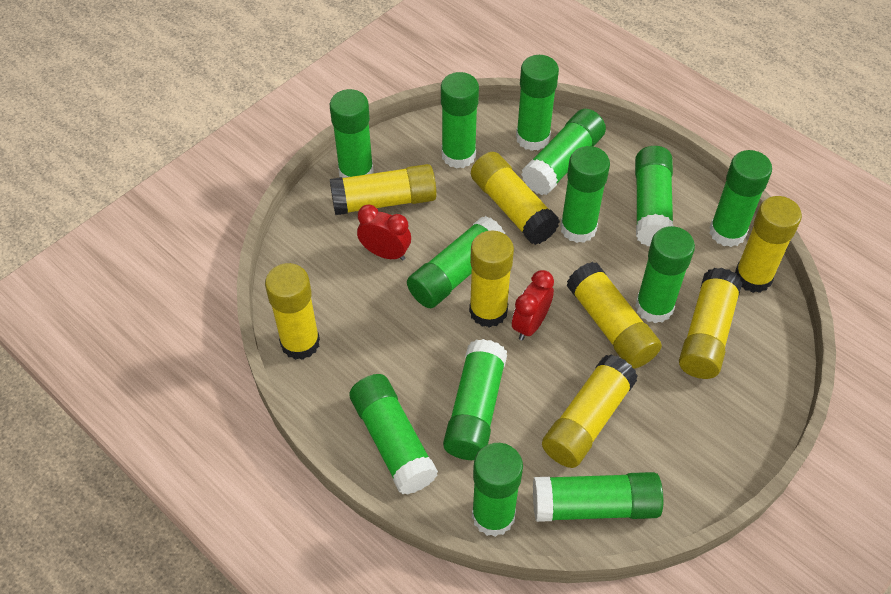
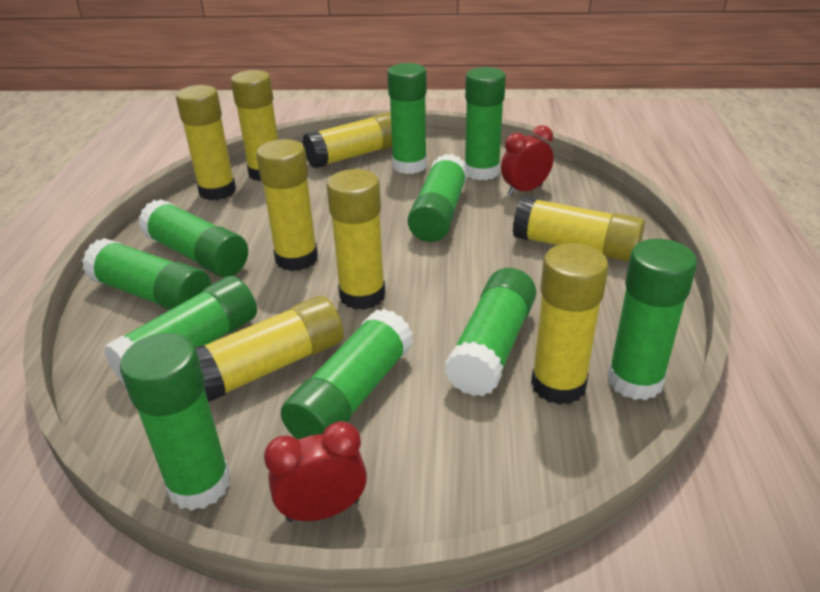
green glue stick: [330,89,374,178] [350,374,438,495] [407,216,505,308] [441,72,479,169] [443,339,507,460] [472,443,523,537] [516,55,559,151] [521,109,606,195] [533,472,663,522] [560,146,610,243] [635,146,674,246] [635,226,695,323] [709,150,772,247] = 13 -> [82,238,211,310] [104,276,257,385] [120,333,231,511] [138,199,248,277] [281,309,414,440] [387,63,427,174] [408,154,468,242] [444,268,536,396] [464,67,506,180] [607,239,697,400] = 10

